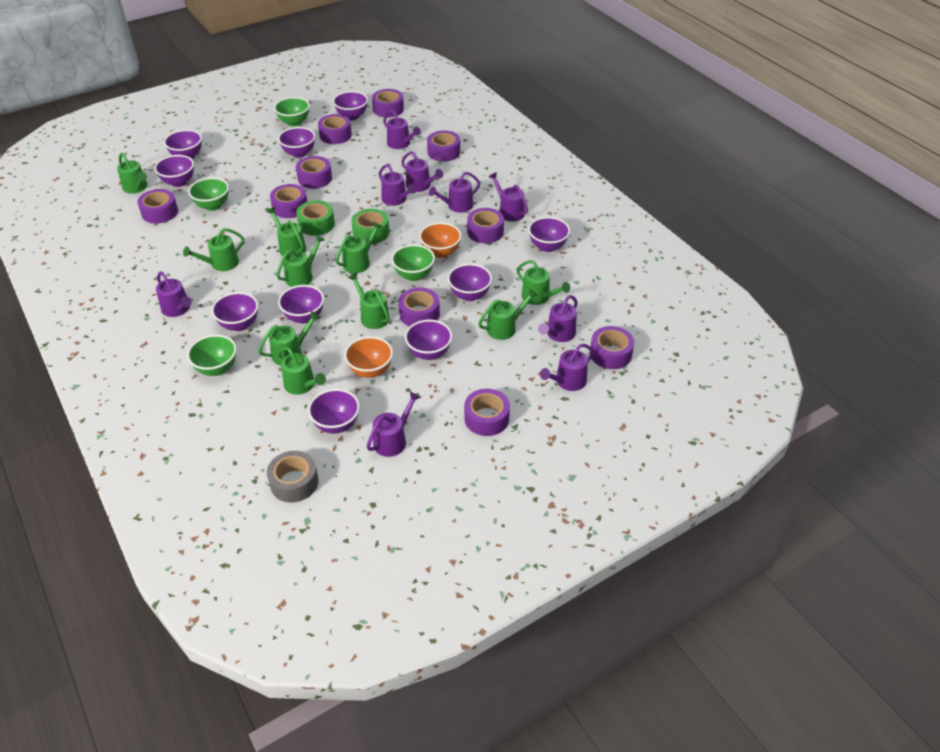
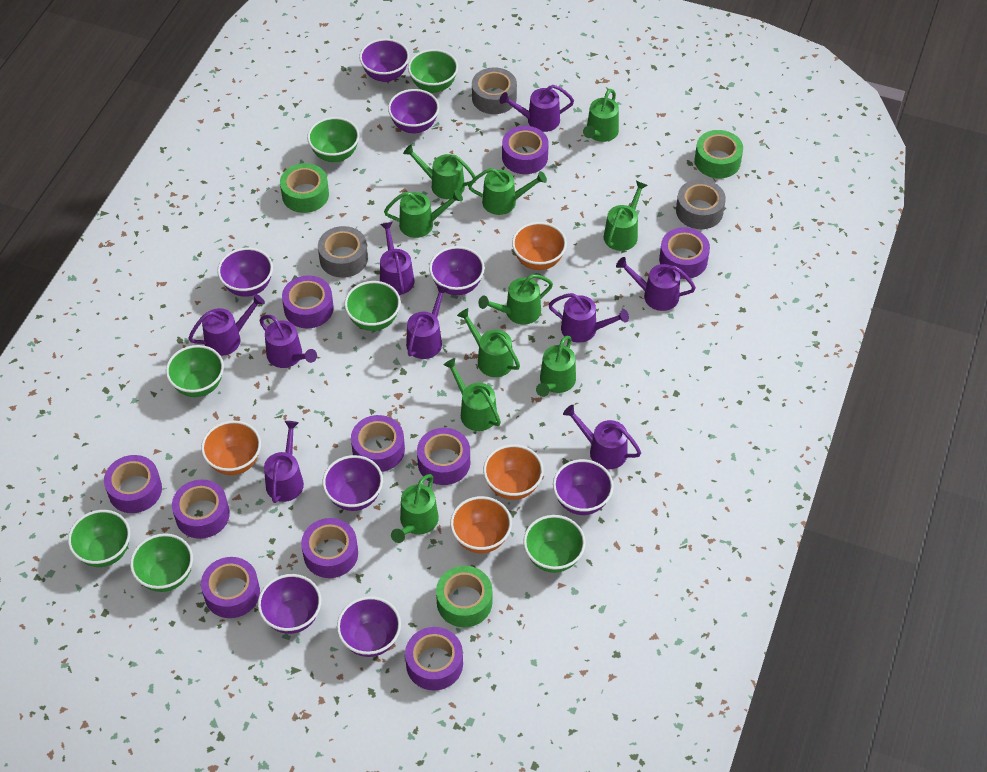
green bowl: [187,335,237,376] [188,177,229,211] [274,97,310,127] [391,244,435,281] = 4 -> [68,510,130,567] [130,533,193,592] [166,345,224,397] [307,117,360,162] [344,281,401,331] [408,49,458,93] [523,515,586,573] = 7
green tape: [296,200,335,236] [351,209,389,244] = 2 -> [280,163,329,213] [436,566,492,627] [694,130,743,178] = 3
grey tape: [267,451,319,503] = 1 -> [318,226,368,278] [472,67,517,114] [676,179,726,229] = 3
orange bowl: [344,336,393,378] [419,222,462,258] = 2 -> [201,421,261,475] [450,496,512,553] [483,444,544,500] [512,222,567,270] = 4
purple bowl: [154,155,194,187] [164,130,202,159] [212,292,258,331] [278,127,315,158] [278,285,324,324] [308,389,360,434] [333,91,368,120] [405,320,452,360] [448,264,492,301] [528,217,570,252] = 10 -> [217,248,273,297] [258,574,321,634] [322,455,383,511] [337,596,401,657] [359,39,410,82] [388,89,439,134] [429,246,485,295] [553,459,614,515] = 8

